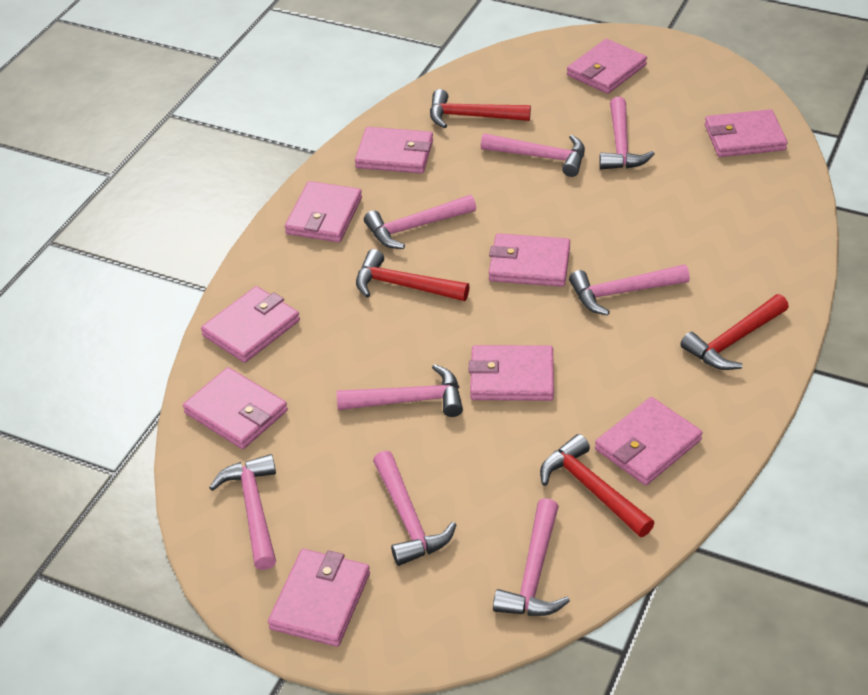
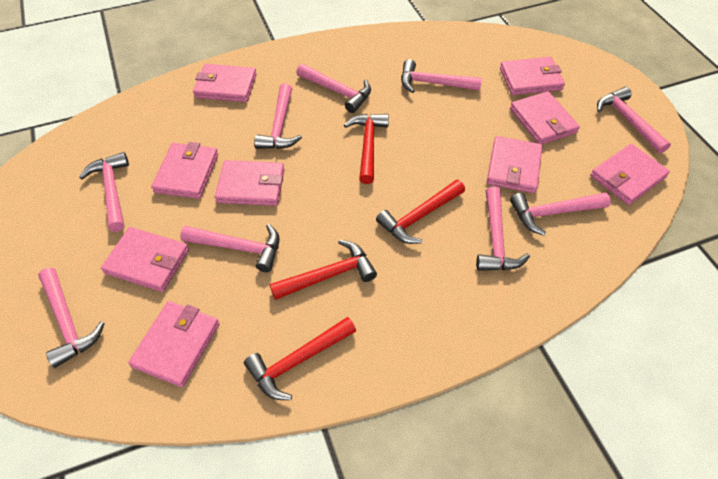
pink hammer: [209,454,276,570] [336,364,463,417] [364,195,476,249] [373,451,457,566] [481,133,585,177] [493,498,570,616] [569,264,690,315] [599,97,654,169] = 8 -> [38,268,105,368] [79,152,129,232] [180,224,280,272] [254,83,302,149] [296,64,371,113] [401,59,482,93] [476,186,530,271] [510,192,611,235] [597,87,671,154] = 9
pink wallet: [183,367,288,449] [201,286,300,363] [268,549,370,647] [285,181,362,242] [355,127,433,174] [468,345,554,401] [489,233,570,287] [567,39,647,94] [595,397,703,485] [705,109,788,157] = 10 -> [101,227,189,292] [128,301,219,387] [151,142,218,199] [193,64,257,102] [215,160,285,206] [487,136,542,193] [500,57,565,95] [510,91,580,144] [590,144,670,205] = 9

